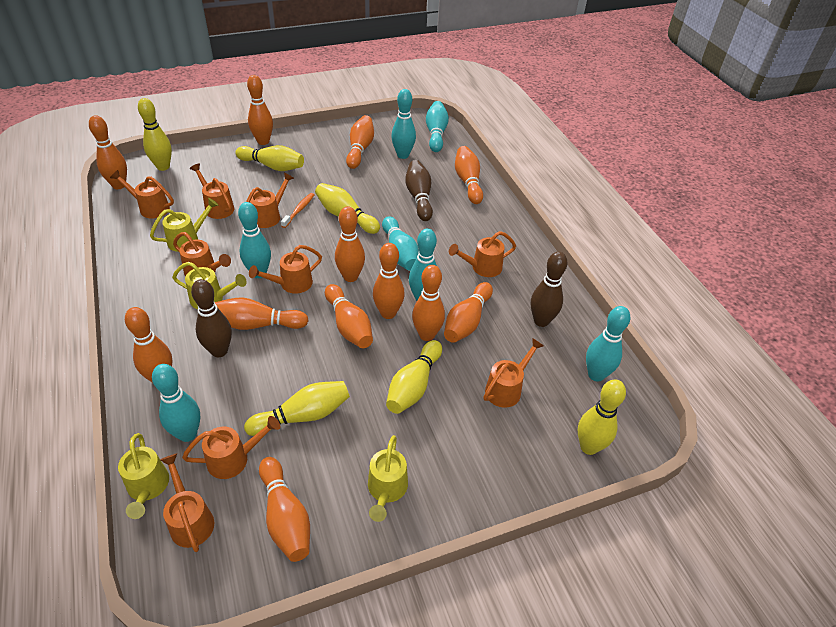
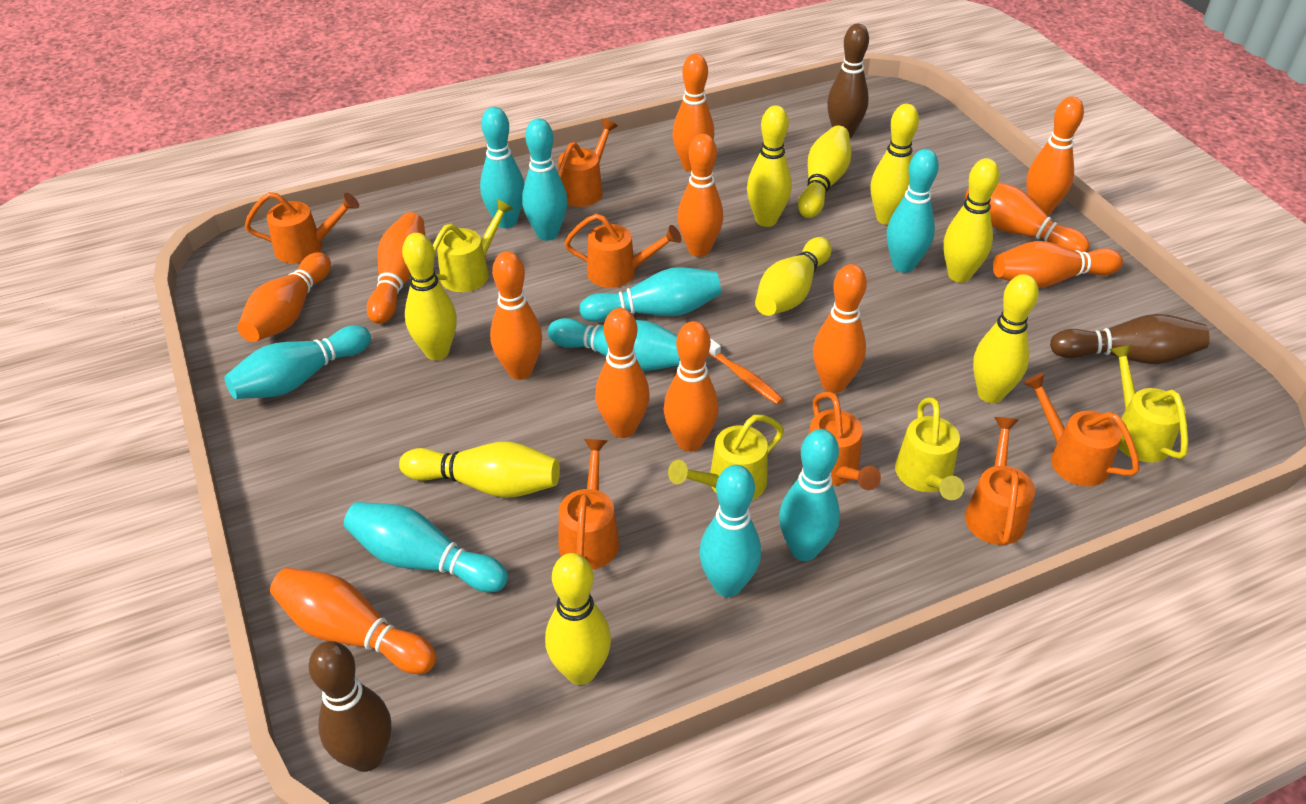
orange watering can: [110,170,174,219] [160,453,214,552] [173,232,231,276] [182,416,280,479] [190,163,234,219] [246,173,294,228] [249,245,322,294] [449,231,516,277] [483,338,544,408] = 9 -> [245,192,359,263] [558,119,618,207] [558,439,619,570] [564,214,682,288] [802,392,881,490] [965,417,1035,545] [1023,373,1140,486] = 7
turquoise bowling pin: [152,364,201,442] [238,202,271,278] [382,216,419,271] [391,89,416,159] [409,228,437,301] [426,101,449,152] [586,306,630,382] = 7 -> [224,325,371,399] [344,502,508,593] [480,107,524,228] [522,118,567,241] [548,318,680,371] [579,267,721,322] [699,465,761,597] [779,429,840,561] [887,149,939,273] = 9
yellow bowling pin: [138,98,172,171] [235,145,304,171] [244,381,350,436] [315,183,380,234] [386,340,442,414] [578,379,626,455] = 6 -> [399,441,560,498] [402,233,457,360] [545,553,611,685] [747,105,792,227] [755,237,832,316] [798,125,851,218] [871,104,919,225] [943,158,1000,283] [973,274,1039,403] = 9

